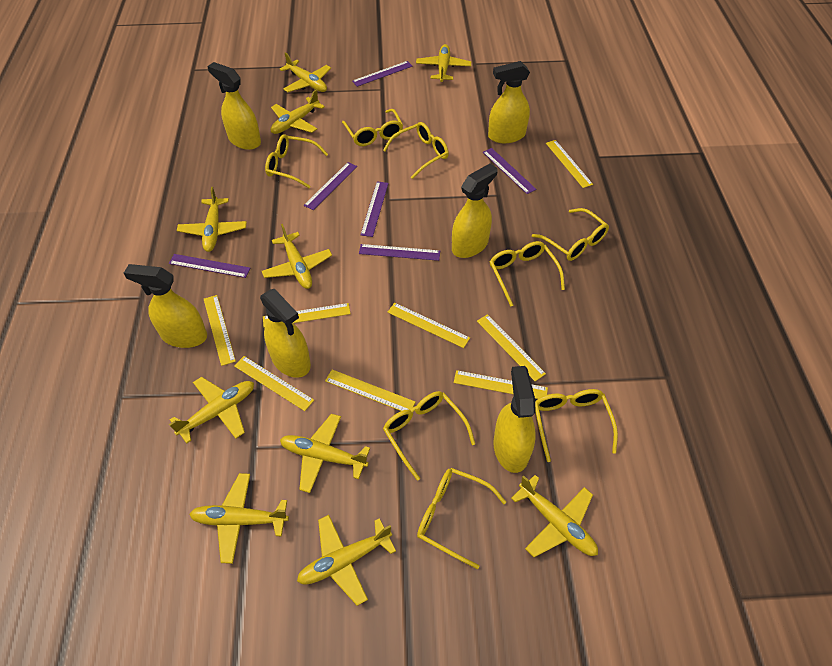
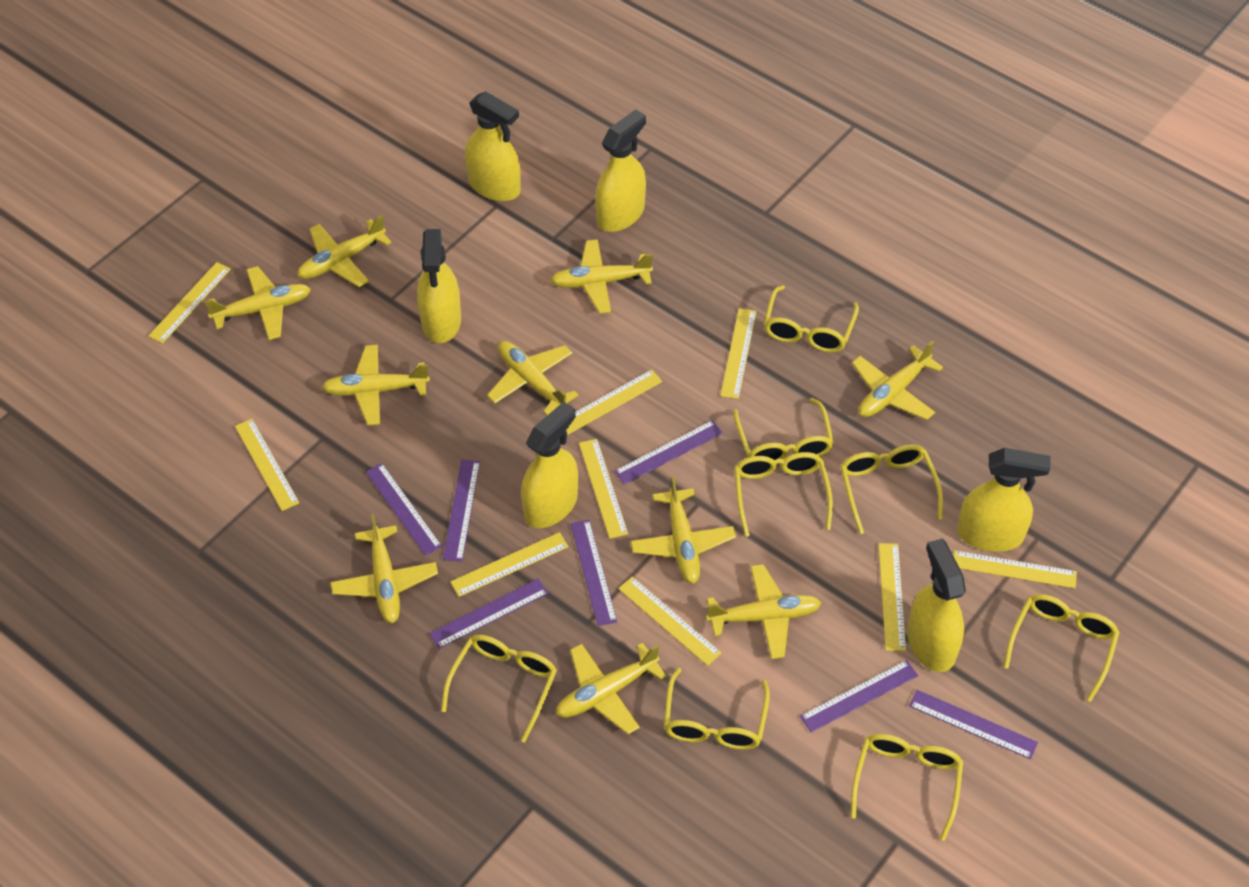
purple ruler: [169,254,250,278] [304,162,357,210] [352,61,413,87] [359,244,440,261] [361,181,389,237] [483,148,536,194] = 6 -> [366,463,442,556] [429,578,548,649] [443,460,480,562] [571,520,617,626] [614,420,723,485] [800,660,918,732] [909,690,1038,759] = 7
yellow ruler: [204,295,236,366] [234,356,314,411] [263,303,351,328] [325,370,415,411] [388,303,470,348] [454,370,548,399] [477,314,546,381] [546,140,593,188] = 8 -> [148,262,231,344] [235,419,299,511] [450,532,569,597] [566,369,662,435] [579,439,628,539] [618,577,722,666] [720,308,756,399] [879,543,906,651] [953,550,1077,588] = 9

